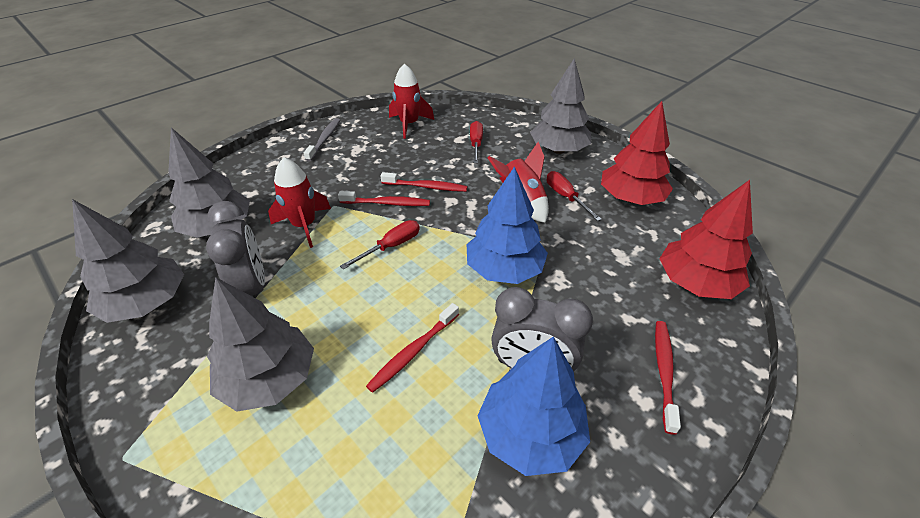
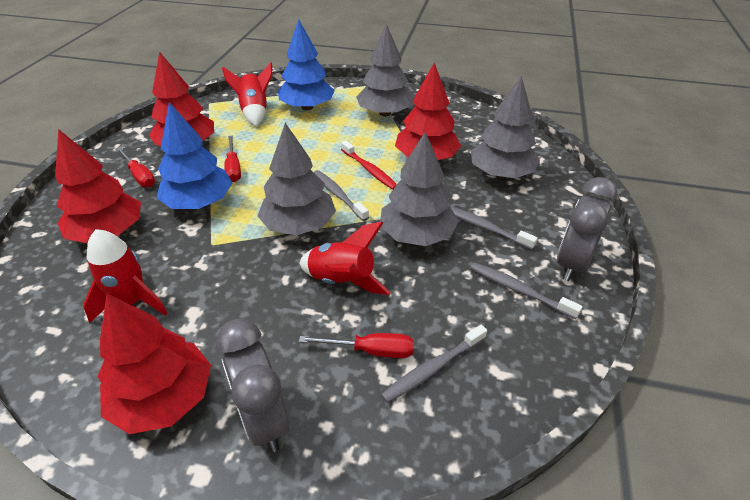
grey toothbrush: [304,118,340,161] = 1 -> [314,170,369,221] [381,325,487,403] [450,206,538,250] [471,262,583,320] = 4
red toothbrush: [338,191,430,206] [366,303,459,393] [381,172,467,192] [655,321,681,435] = 4 -> [341,140,397,190] = 1
red tree: [601,101,673,205] [659,180,753,299] = 2 -> [55,129,141,243] [97,293,211,434] [149,51,214,146] [395,63,461,160] = 4

